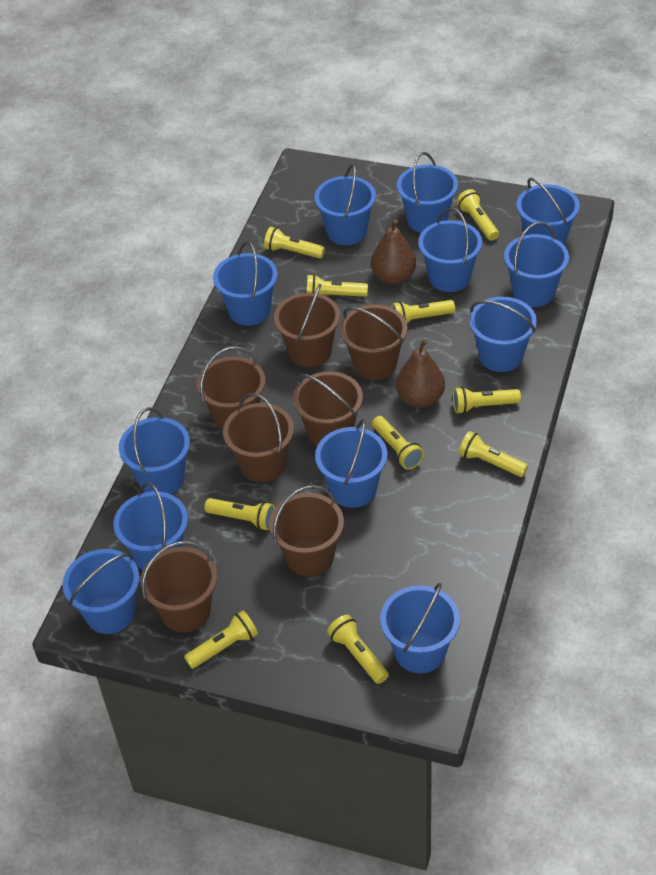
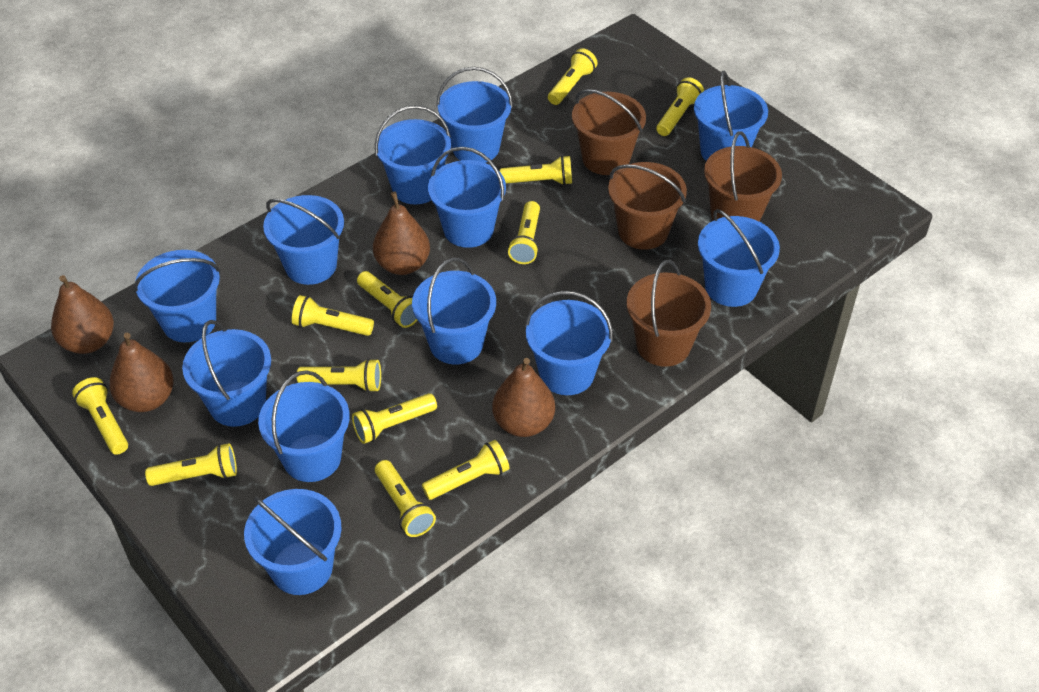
brown bucket: [140,541,217,632] [197,346,265,431] [223,393,294,482] [269,485,344,576] [274,284,340,367] [293,371,363,446] [340,305,407,380] = 7 -> [572,89,646,175] [608,162,687,250] [627,260,711,367] [704,131,782,222] = 4
brown pear: [371,219,416,285] [396,339,445,408] = 2 -> [51,275,114,354] [109,333,174,412] [373,192,430,275] [492,358,555,437] = 4
yellow flashlight: [184,610,258,669] [204,498,275,530] [264,227,325,259] [307,274,368,297] [327,614,389,684] [372,416,424,470] [391,300,455,323] [453,386,521,414] [456,189,499,240] [459,431,528,477] = 10 -> [72,377,128,455] [145,443,237,486] [292,295,374,336] [297,359,381,392] [352,393,437,444] [357,271,417,328] [375,460,436,537] [422,440,510,500] [500,155,572,185] [508,201,540,264] [548,48,597,105] [656,77,704,136] = 12

